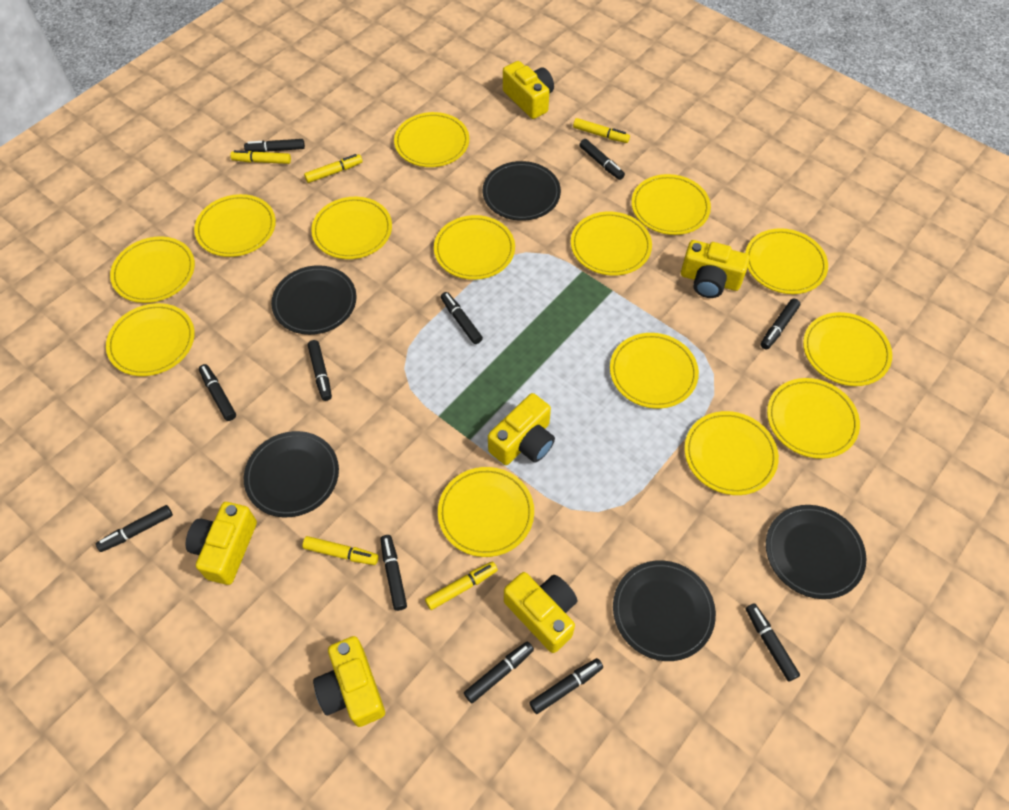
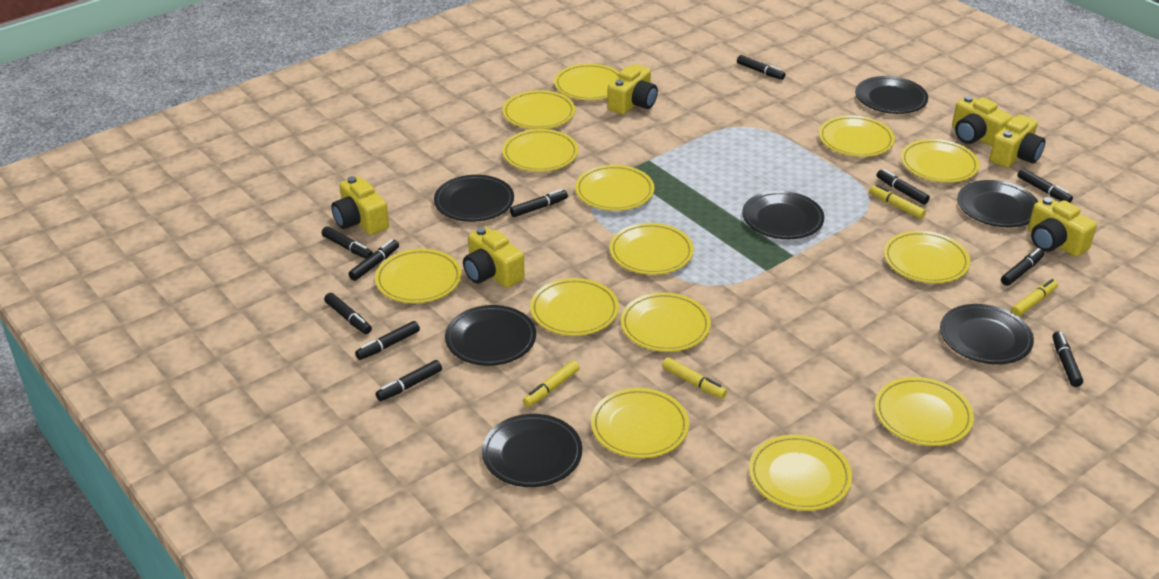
black plate: [244,431,339,517] [271,265,357,335] [483,161,561,221] [613,560,716,661] [766,505,866,599] = 5 -> [434,175,514,222] [445,305,536,366] [482,414,582,487] [742,191,824,239] [855,76,928,114] [940,304,1034,364] [957,180,1038,227] = 7
yellow marker: [230,150,291,164] [303,536,379,565] [304,154,363,183] [425,561,498,610] [573,118,630,143] = 5 -> [523,360,580,407] [662,357,727,399] [869,185,926,219] [1011,279,1058,317] = 4

